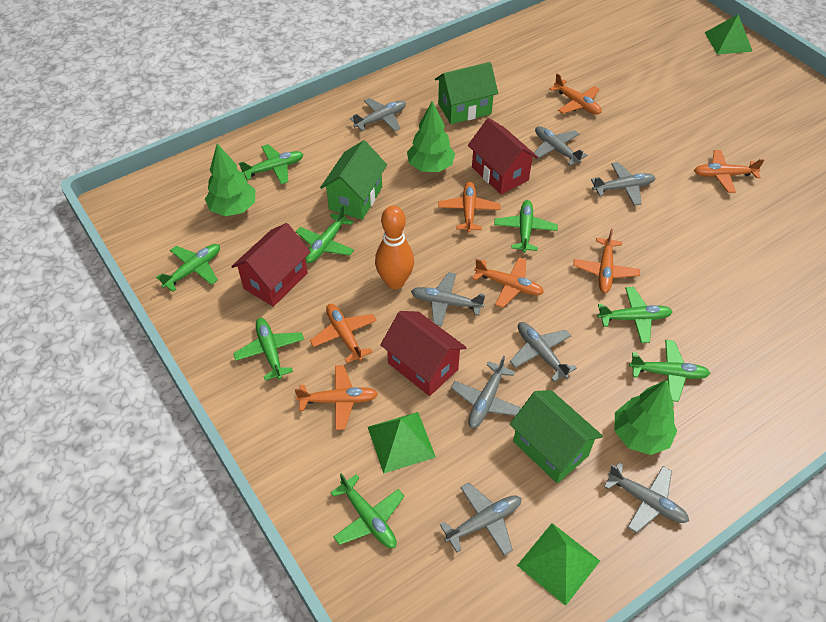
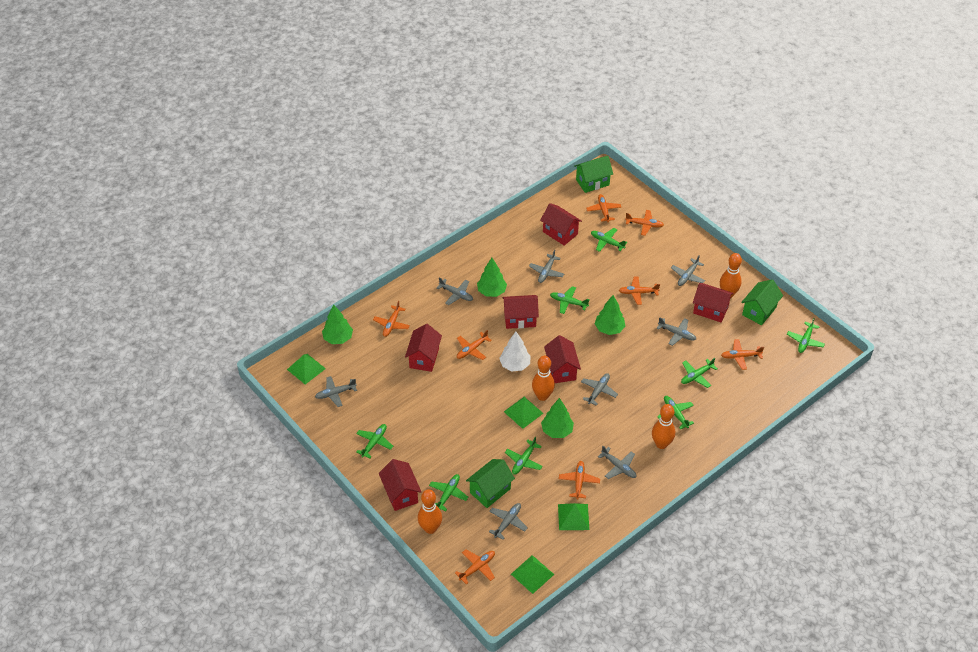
green pyramid: [368,412,436,474] [517,523,600,606] [704,14,753,55] = 3 -> [287,354,326,385] [504,397,543,429] [511,555,554,594] [558,503,589,530] = 4
green tree: [205,143,255,216] [407,101,455,172] [614,380,677,455] = 3 -> [322,304,353,344] [477,258,507,297] [541,398,574,438] [595,295,625,335] = 4
orange bowling pin: [375,205,414,289] = 1 -> [418,489,442,534] [532,356,555,401] [652,404,675,449] [720,253,742,298] = 4
orange plane: [295,365,378,430] [310,304,377,363] [438,182,500,233] [473,257,544,308] [549,73,602,114] [573,229,640,293] [694,150,764,193] = 7 -> [373,301,410,337] [455,549,495,584] [457,330,492,360] [559,461,600,500] [586,194,621,222] [619,277,660,305] [625,210,664,236] [721,339,764,370] = 8
red house: [231,223,310,307] [380,311,467,396] [468,118,538,195] = 3 -> [379,459,421,511] [405,324,442,372] [502,295,539,329] [540,203,582,246] [544,335,581,383] [693,283,734,323] = 6
white tree: none = 0 -> [499,332,531,371] = 1

